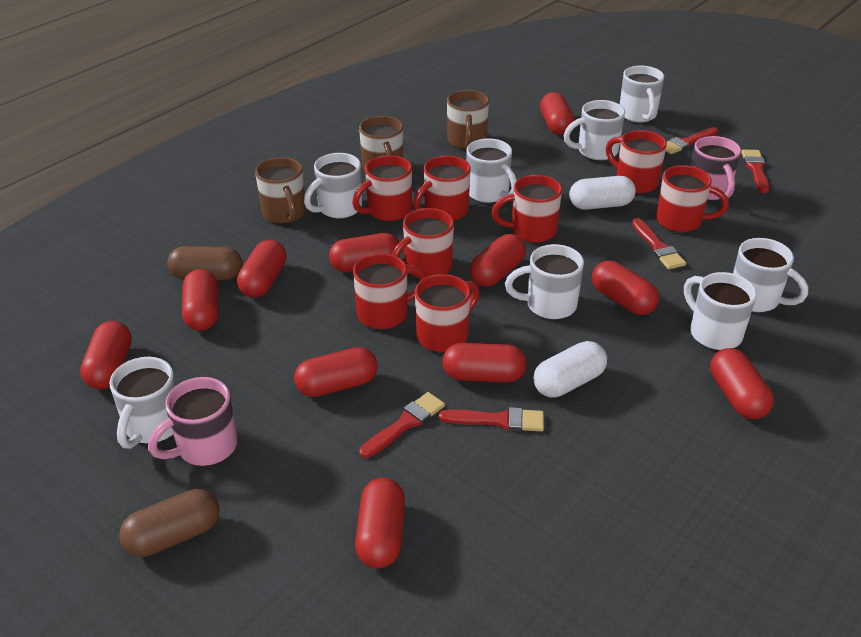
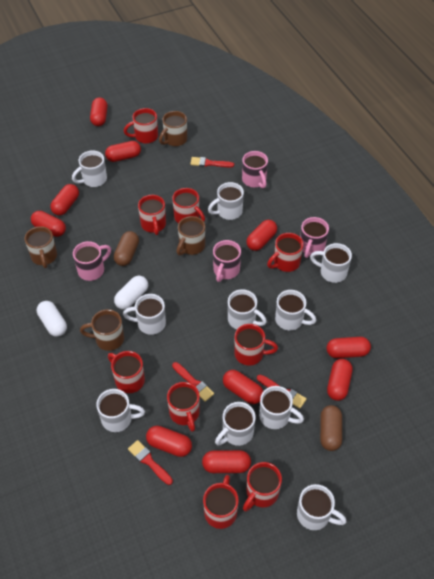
brown mug: [255,157,306,223] [359,116,403,171] [447,90,489,149] = 3 -> [25,226,57,268] [80,309,124,351] [159,111,187,146] [177,216,205,256] = 4
pink mug: [148,377,237,466] [691,136,741,200] = 2 -> [73,241,111,281] [213,240,241,282] [242,151,268,188] [300,217,329,258] = 4
red brush: [359,392,445,458] [439,407,544,431] [632,218,686,269] [666,127,718,154] [741,149,770,193] = 5 -> [128,440,173,485] [172,362,214,402] [190,157,234,167] [257,375,307,409] = 4
red capsule: [80,321,132,389] [182,269,219,331] [237,240,287,298] [294,347,378,397] [329,233,401,272] [355,477,405,569] [442,343,527,383] [469,234,526,287] [540,92,575,135] [592,261,659,315] [710,348,774,419] = 11 -> [31,211,66,237] [50,184,79,215] [90,97,108,126] [105,141,141,162] [146,426,192,457] [202,450,251,473] [223,370,263,404] [246,220,277,251] [326,337,371,358] [327,359,352,401] = 10
red mug: [352,155,412,221] [353,253,427,329] [392,208,454,278] [413,155,471,221] [415,274,480,352] [491,175,562,243] [606,130,667,194] [656,165,729,232] = 8 -> [108,351,145,393] [124,108,158,143] [138,195,166,235] [167,382,200,432] [172,188,205,223] [203,475,239,529] [235,324,278,365] [243,462,282,512] [267,233,303,272] = 9
white mug: [109,357,176,449] [304,153,362,218] [466,138,517,203] [505,244,584,319] [563,100,625,160] [620,66,664,122] [684,272,757,350] [733,238,808,312] = 8 -> [72,150,107,187] [96,389,145,432] [123,294,166,335] [208,182,244,220] [215,402,256,446] [228,289,267,329] [259,386,304,429] [275,290,316,331] [297,484,347,530] [310,243,352,283] = 10

